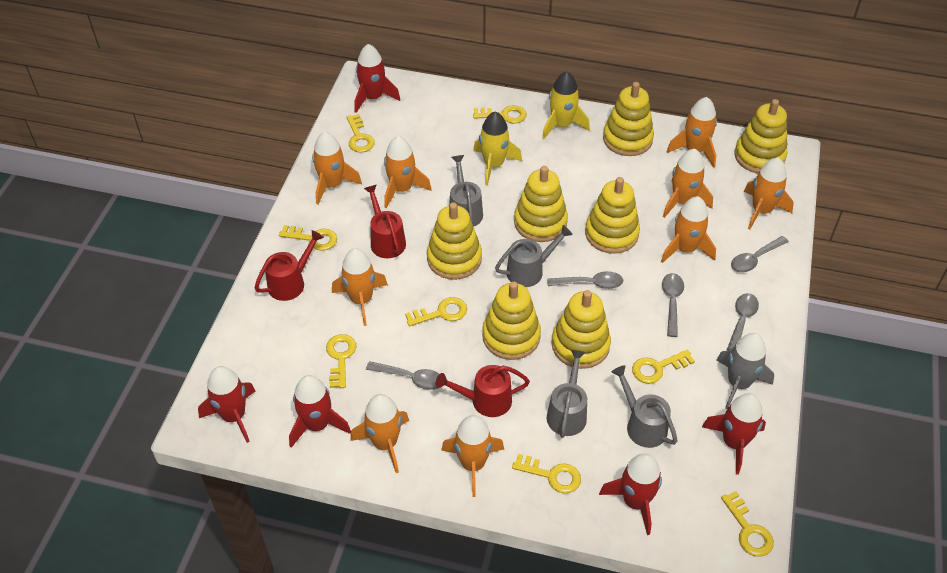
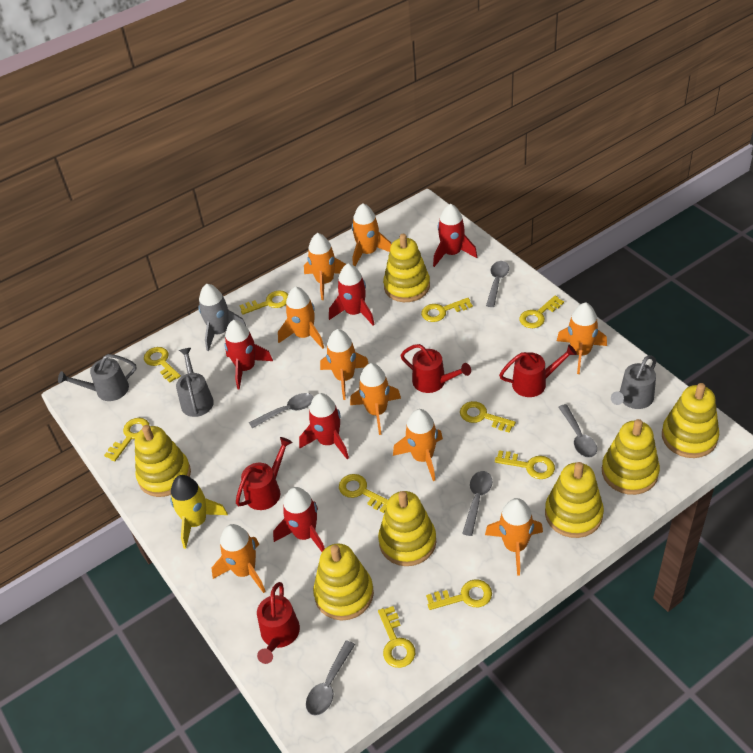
grey watering can: [449,155,483,227] [495,225,573,287] [547,350,587,438] [611,365,678,448] = 4 -> [58,354,137,401] [176,348,214,417] [611,355,656,409] = 3
red watering can: [255,230,324,301] [364,185,406,258] [436,365,530,417] = 3 -> [236,437,293,510] [257,582,300,664] [401,344,471,393] [499,345,577,397] = 4
yellow key: [279,225,337,251] [326,334,356,388] [346,114,375,153] [405,297,467,326] [473,105,527,123] [512,454,581,493] [632,350,695,384] [721,491,774,557] = 8 -> [104,418,150,461] [144,347,181,383] [240,290,288,315] [339,474,388,513] [378,606,415,668] [421,298,473,322] [426,579,492,610] [460,401,516,433] [495,450,555,479] [519,296,564,328] = 10
yellow rocket: [473,111,522,185] [542,71,590,139] = 2 -> [170,475,228,549] = 1

